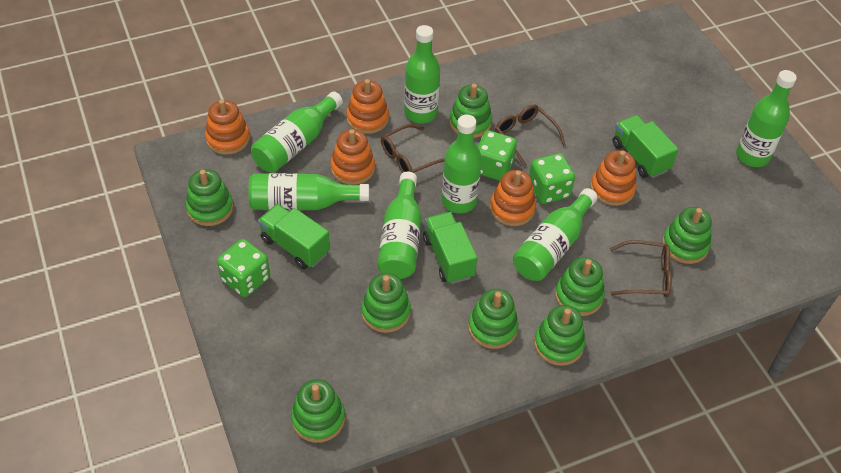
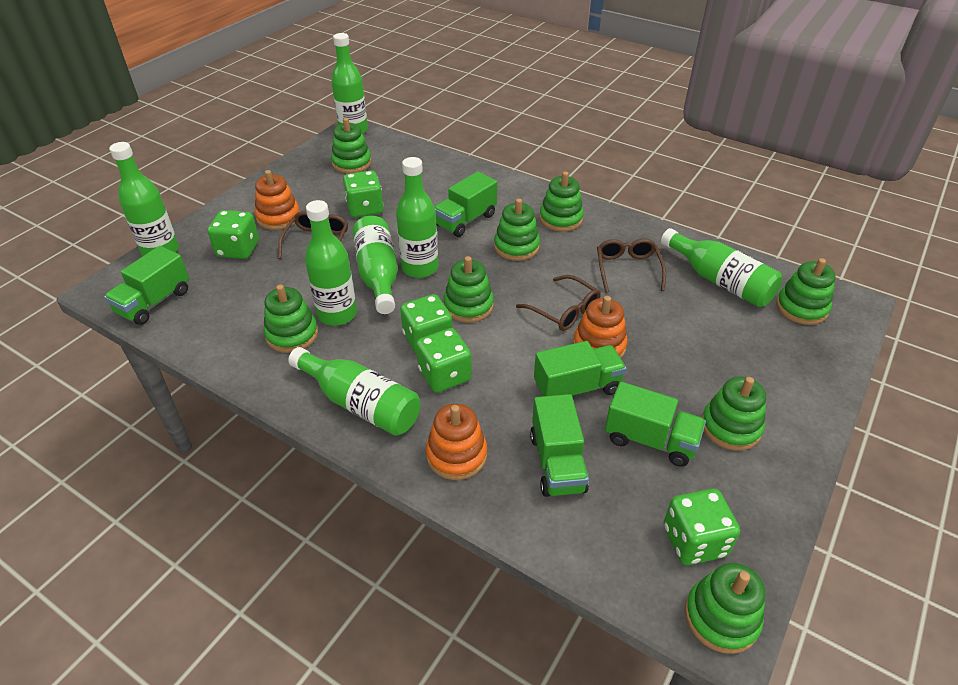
green dice: [217,239,270,297] [478,130,517,181] [529,153,575,204] = 3 -> [208,210,259,259] [343,171,384,218] [400,294,452,354] [416,328,472,393] [663,489,740,565] = 5
green truck: [258,204,330,269] [423,212,477,284] [613,115,678,178] = 3 -> [104,246,189,325] [435,171,497,237] [530,394,589,497] [534,341,627,396] [605,382,706,467] = 5
orange stacking toy: [205,99,250,155] [330,129,375,185] [346,79,389,134] [490,170,536,226] [590,150,637,206] = 5 -> [255,170,300,230] [426,404,487,480] [573,296,627,358] = 3

